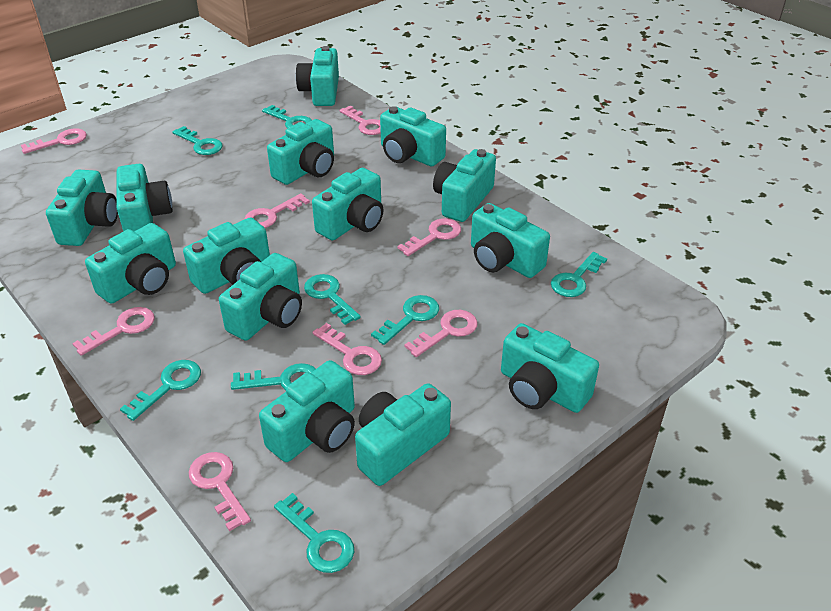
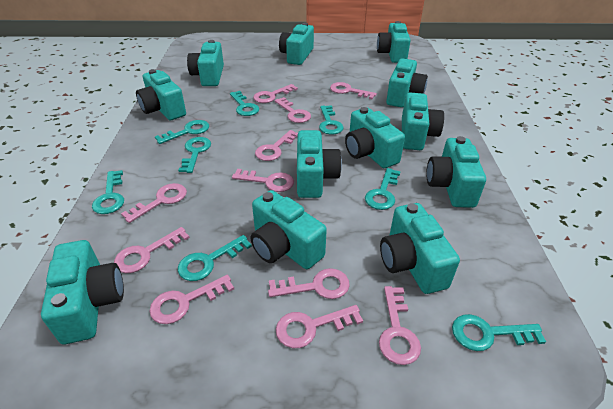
pink key: [21,128,87,154] [72,307,155,356] [189,452,251,531] [245,193,310,228] [312,323,382,375] [339,106,381,135] [398,218,461,256] [405,310,478,357] = 8 -> [114,227,190,273] [121,183,187,223] [150,275,234,324] [232,169,294,192] [253,84,298,103] [255,130,298,161] [268,268,350,299] [275,97,311,123] [276,305,363,348] [330,82,377,99] [379,286,421,365] = 11
turquoise camera: [46,169,118,246] [85,223,176,304] [117,164,172,231] [183,217,270,294] [219,253,302,341] [259,360,355,462] [267,119,334,185] [296,46,339,106] [312,168,384,240] [355,383,451,486] [380,106,446,167] [433,149,496,222] [471,203,550,278] [501,323,599,413] = 14 -> [41,240,124,344] [136,69,186,120] [187,40,224,86] [251,190,327,269] [279,23,314,65] [297,130,342,198] [345,107,405,168] [377,21,411,63] [380,203,460,294] [386,58,428,107] [402,93,444,150] [426,136,486,208] = 12

